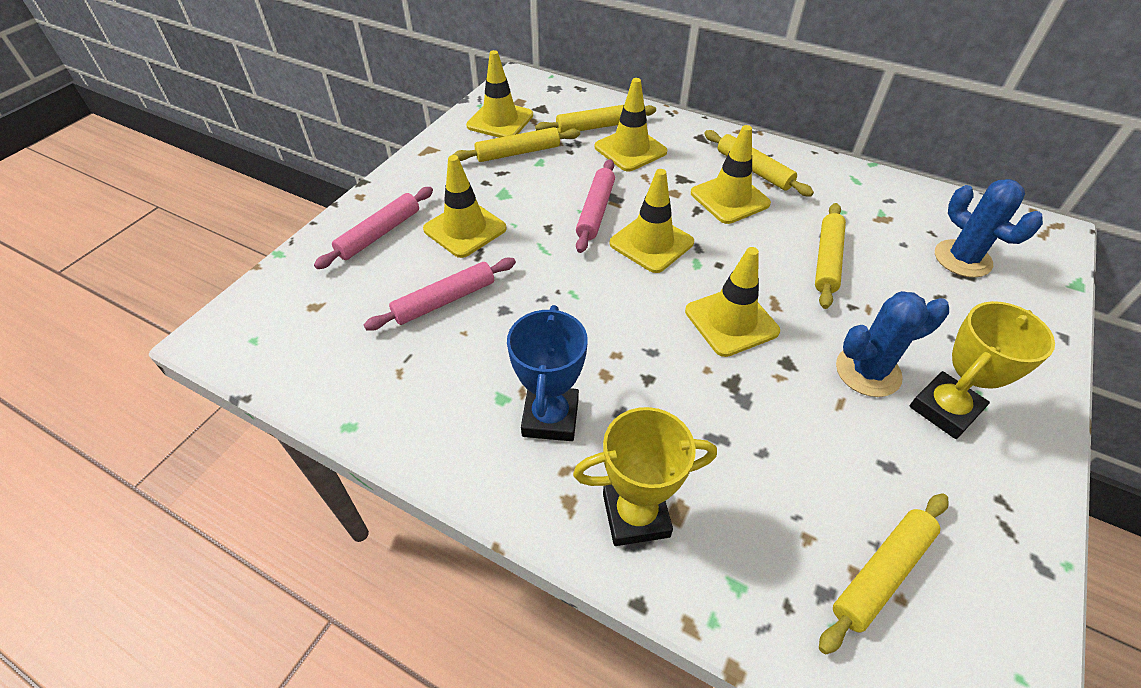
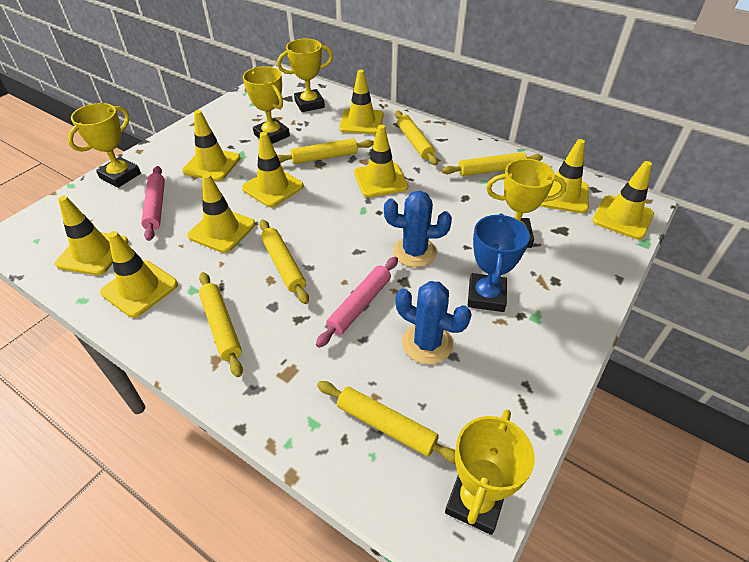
pink rolling pin: [314,187,433,269] [364,258,516,331] [576,159,615,253] = 3 -> [141,166,165,241] [316,257,398,348] = 2
yellow rolling pin: [453,127,580,162] [535,105,656,133] [704,130,814,196] [815,203,846,309] [819,493,948,654] = 5 -> [199,272,243,377] [259,219,309,304] [277,138,374,164] [317,381,456,464] [395,111,438,165] [442,152,543,176] = 6
yellow traffic cone: [423,155,507,258] [466,50,533,138] [595,78,667,171] [609,169,694,273] [685,247,780,357] [691,125,771,224] = 6 -> [55,196,128,275] [100,231,178,318] [182,110,241,181] [187,173,255,253] [242,132,304,207] [339,70,384,134] [354,125,408,197] [540,139,589,213] [592,161,654,240] = 9
yellow trophy: [573,407,717,546] [909,301,1055,439] = 2 -> [68,103,141,188] [243,66,290,144] [277,39,333,112] [445,410,535,535] [486,159,567,248] = 5

